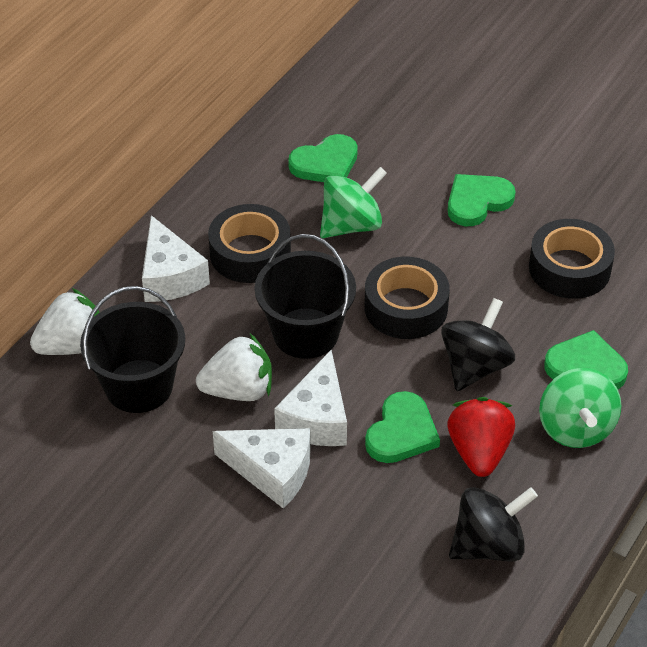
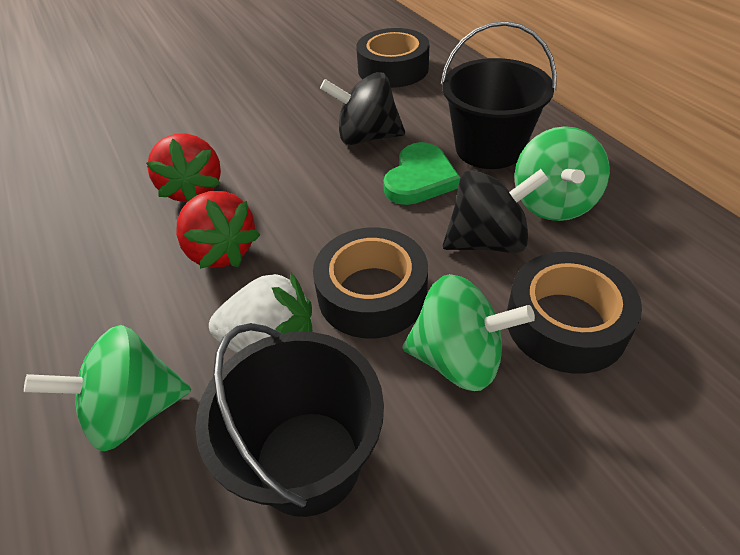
green heart: [288,134,358,182] [365,391,440,463] [448,174,516,226] [544,330,628,389] = 4 -> [383,142,460,205] = 1
green spinning top: [320,167,387,238] [539,368,622,448] = 2 -> [24,325,191,451] [402,274,535,391] [514,126,610,221] = 3
red strawberry: [447,397,515,477] = 1 -> [146,133,221,202] [176,191,260,269] = 2
white cheese: [142,215,210,302] [213,428,310,508] [274,350,347,446] = 3 -> none = 0
white strawberry: [30,288,100,355] [196,334,272,401] = 2 -> [209,272,313,353] = 1

